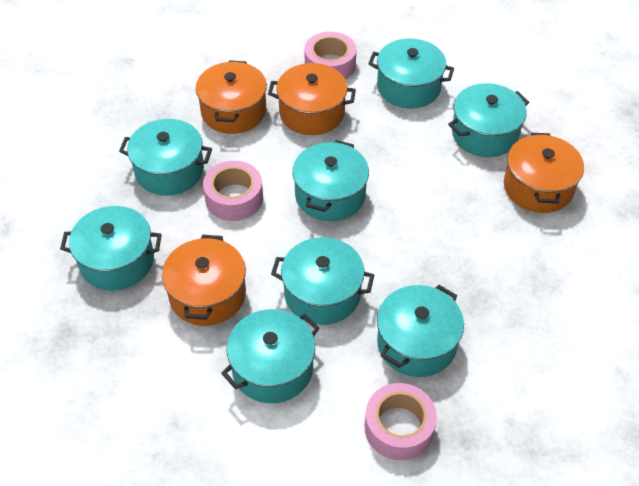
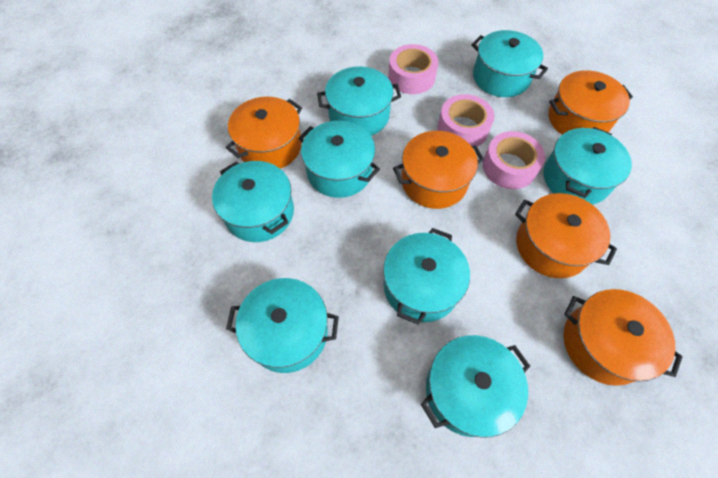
orange pot: [162,235,246,326] [196,60,267,134] [268,63,356,135] [504,133,584,213] = 4 -> [226,97,302,169] [393,131,484,209] [515,193,617,278] [549,70,633,135] [563,289,683,386] = 5

